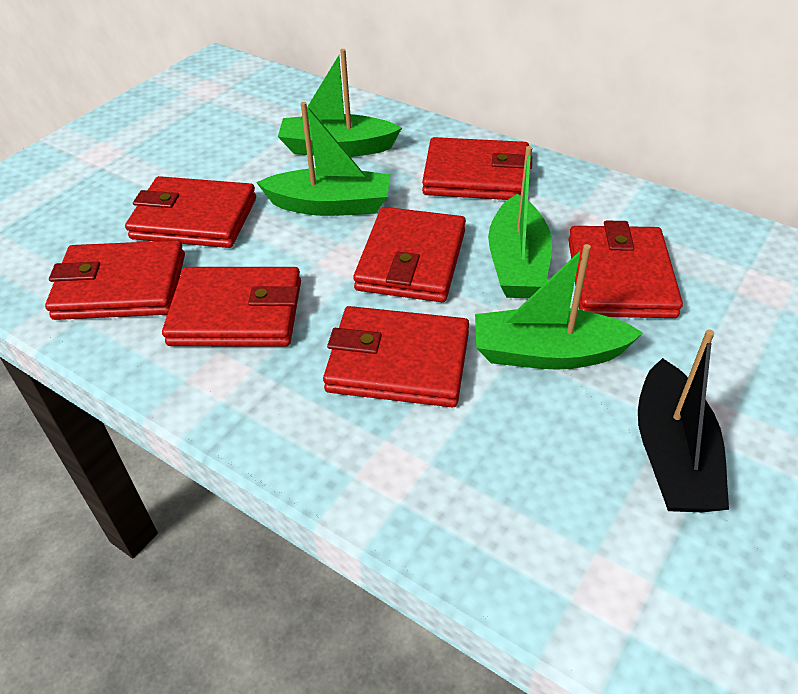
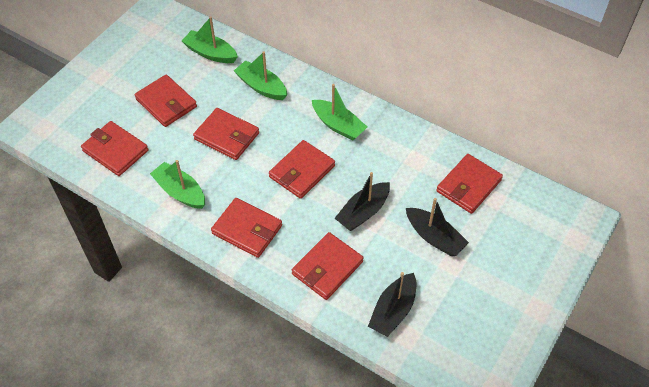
black boat: [638,330,729,512] = 1 -> [334,172,390,231] [368,272,416,337] [406,198,469,256] = 3

